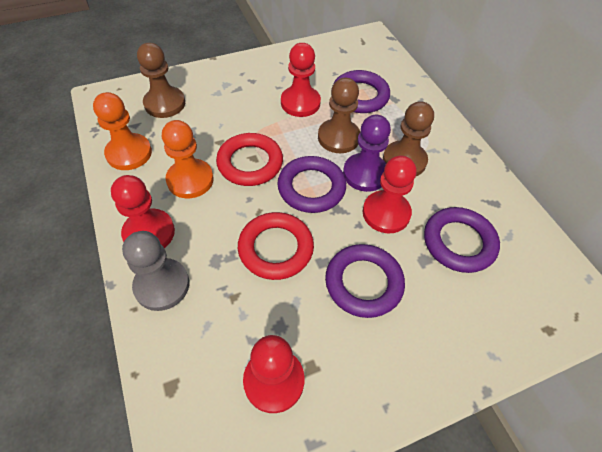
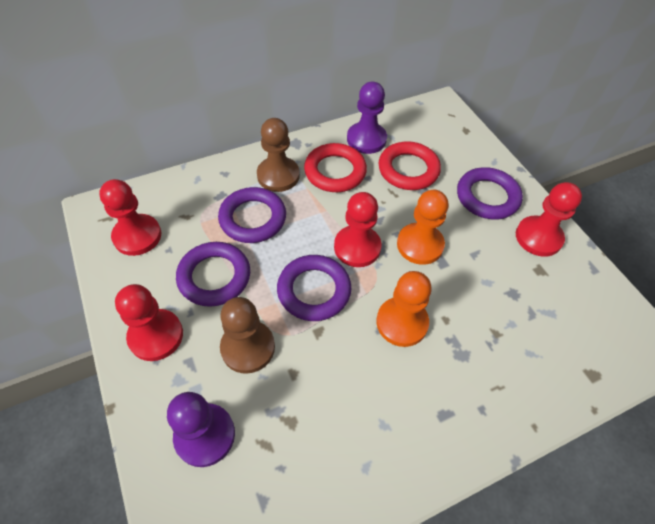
brown pawn: [137,43,185,118] [318,78,360,153] [383,101,434,176] = 3 -> [220,297,275,374] [257,118,300,192] = 2
grey pawn: [122,231,189,311] = 1 -> none = 0
purple pawn: [343,115,391,192] = 1 -> [167,392,235,467] [347,82,387,154] = 2

